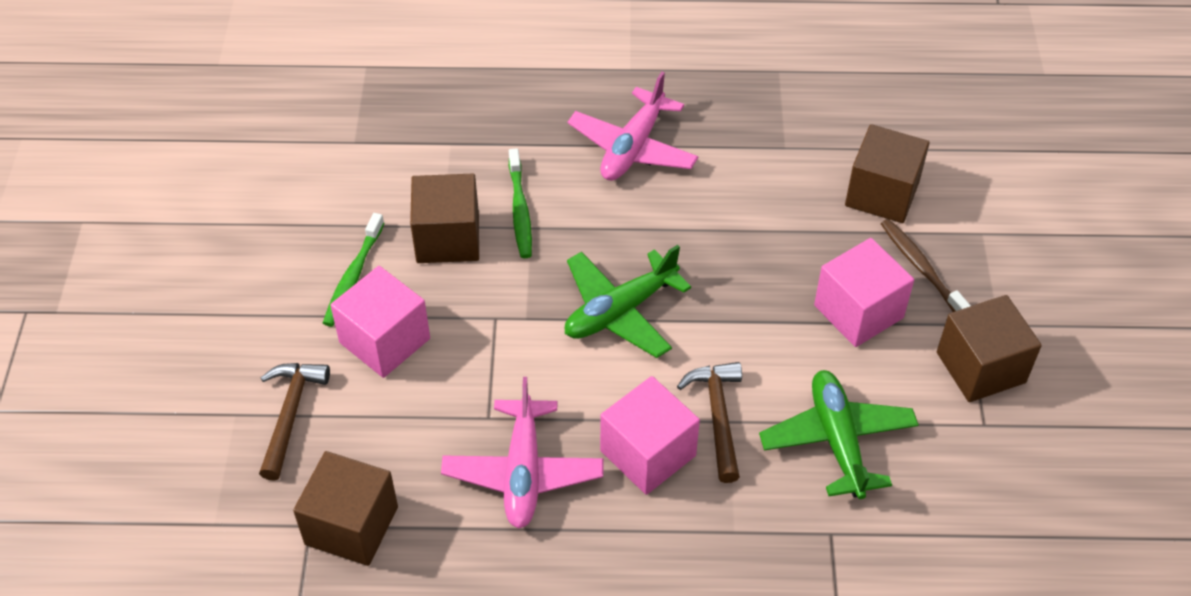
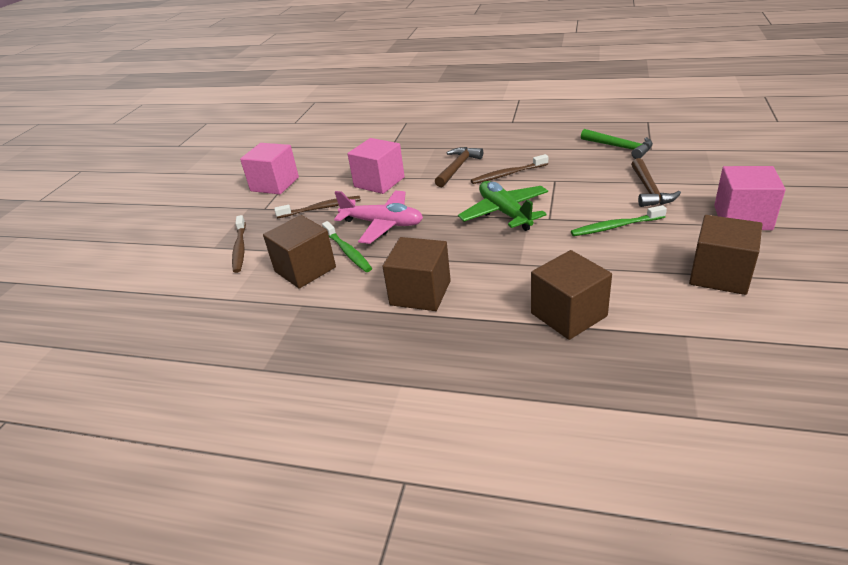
brown toothbrush: [881,219,971,312] = 1 -> [232,215,246,273] [274,196,361,218] [471,154,548,184] = 3
green hammer: none = 0 -> [581,129,653,159] = 1
green plane: [565,245,691,358] [759,370,919,499] = 2 -> [458,181,548,231] = 1
pink plane: [441,377,604,528] [568,72,699,181] = 2 -> [334,191,423,244] = 1

